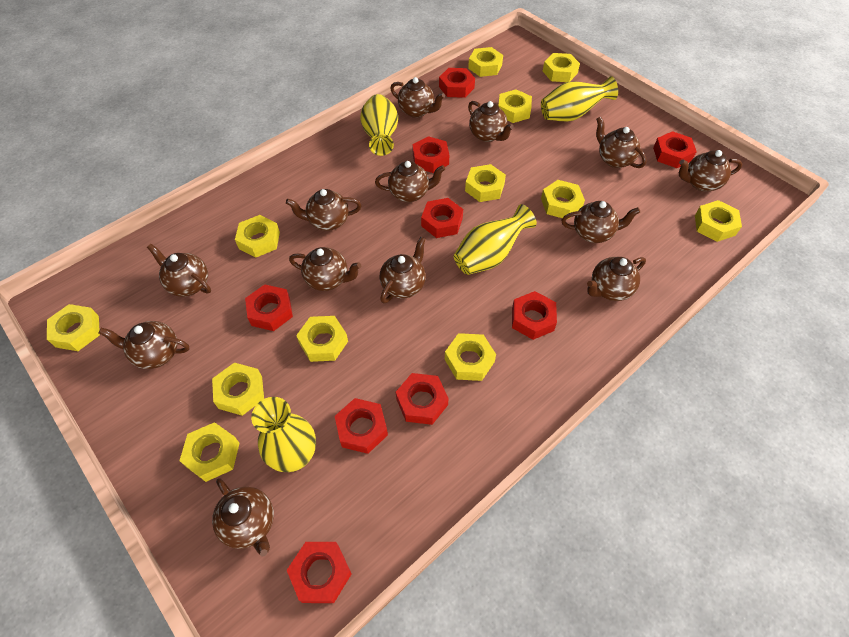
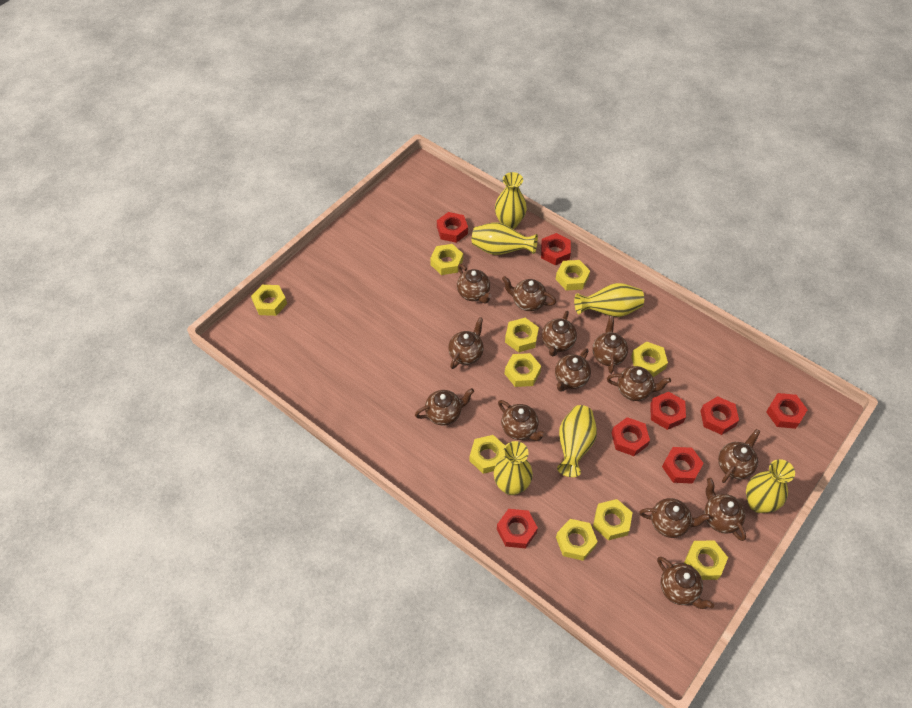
red nut: [245,284,293,331] [287,542,352,603] [335,398,388,454] [396,373,449,425] [412,136,449,173] [421,198,463,238] [439,68,475,98] [512,291,557,340] [653,131,697,168] = 9 -> [437,212,468,243] [497,509,538,548] [541,233,571,265] [611,417,650,456] [650,392,686,430] [662,447,704,484] [700,396,739,435] [766,393,808,429] = 8
yellow nut: [47,304,100,351] [179,422,240,482] [212,362,264,416] [235,215,280,257] [296,316,348,362] [445,333,496,381] [465,164,506,202] [468,47,503,77] [498,89,532,123] [541,180,585,220] [543,53,580,82] [695,200,742,242] = 12 -> [251,285,287,316] [430,244,463,275] [469,435,505,474] [505,318,539,352] [505,353,541,387] [556,260,590,291] [556,519,598,561] [593,499,633,540] [631,342,668,377] [684,540,728,580] = 10
yellow vase: [251,397,316,472] [360,94,398,156] [454,204,537,275] [541,76,618,121] = 4 -> [472,222,538,255] [494,441,533,495] [495,172,527,229] [557,405,597,477] [574,283,644,317] [746,459,795,513] = 6

